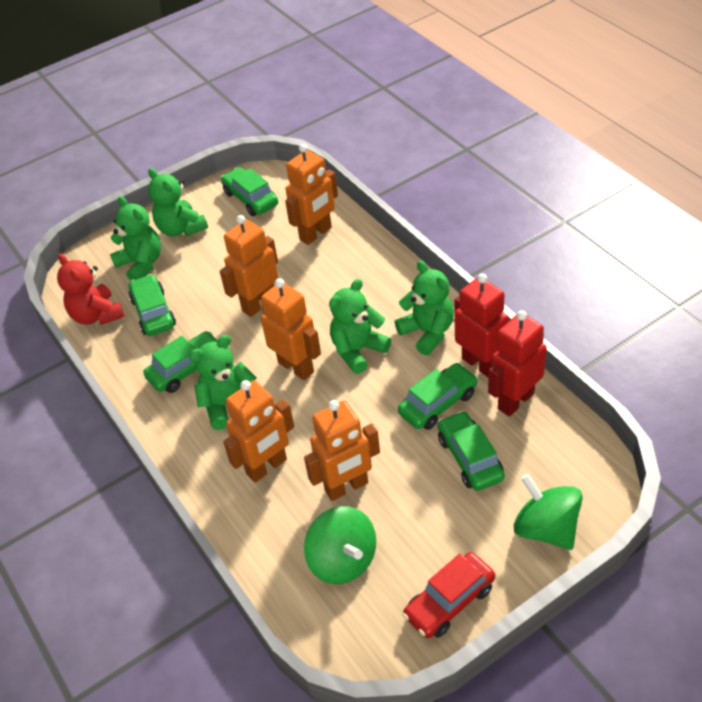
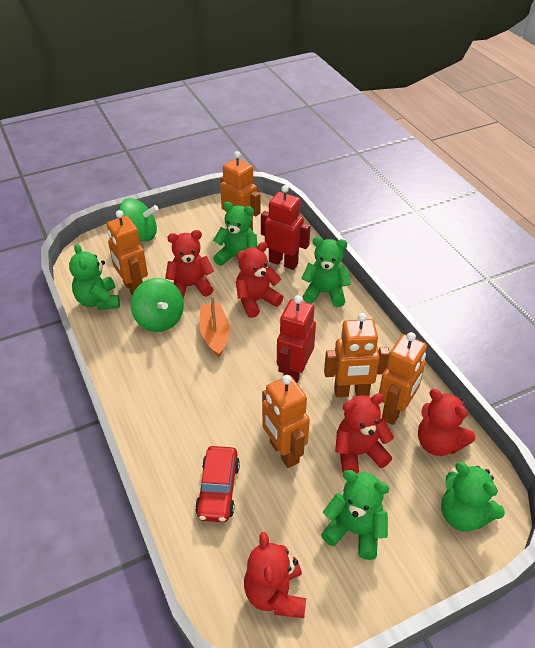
green car: [128,274,176,336] [143,331,218,393] [221,167,278,216] [398,363,478,430] [438,411,505,491] = 5 -> none = 0
orange boat: none = 0 -> [199,296,229,357] = 1
red teddy bear: [57,254,125,325] = 1 -> [165,230,214,298] [236,242,284,318] [244,532,306,618] [335,393,394,474] [418,389,476,456] = 5

